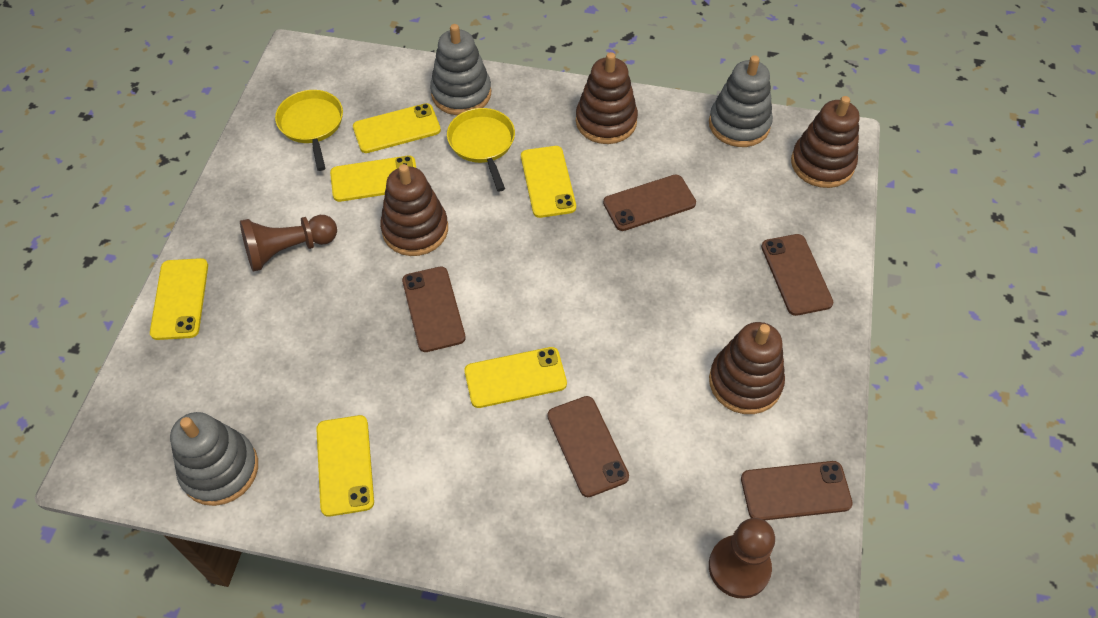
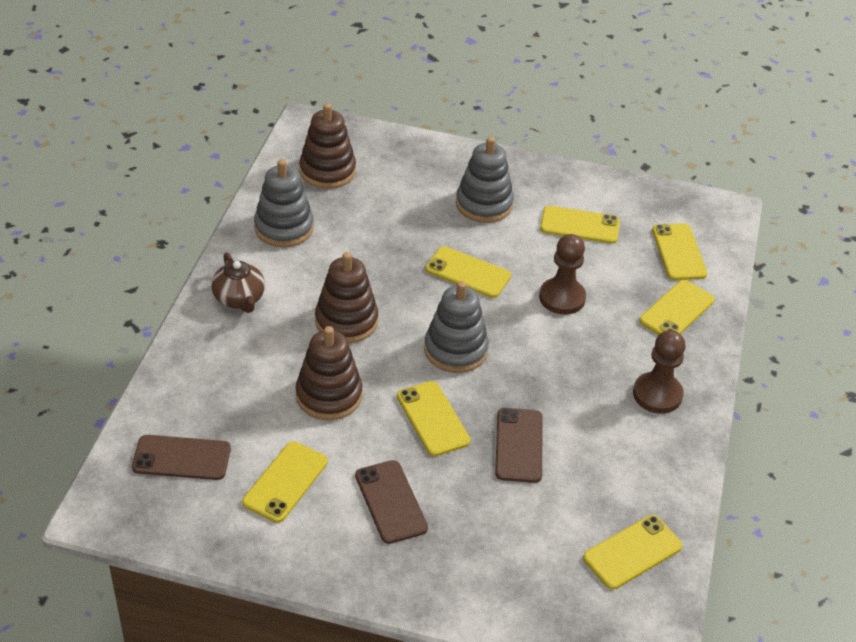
brown phone: [402,266,466,352] [547,396,629,497] [603,174,696,231] [741,461,853,520] [761,234,833,316] = 5 -> [132,435,231,480] [355,460,428,544] [495,408,543,483] = 3
brown stacking toy: [380,164,448,256] [576,52,638,144] [709,322,785,414] [791,96,860,188] = 4 -> [296,326,362,420] [299,103,356,189] [315,252,378,343] = 3
brown teapot: none = 0 -> [211,252,265,313] = 1
yellow pan: [275,90,343,171] [447,108,515,192] = 2 -> none = 0
yellow phone: [150,258,208,340] [316,415,374,517] [330,156,416,202] [353,103,441,153] [465,347,567,408] [521,146,576,218] = 6 -> [242,441,328,523] [397,381,470,456] [425,246,511,298] [540,206,620,244] [583,515,682,589] [639,280,715,335] [652,223,707,280] = 7

